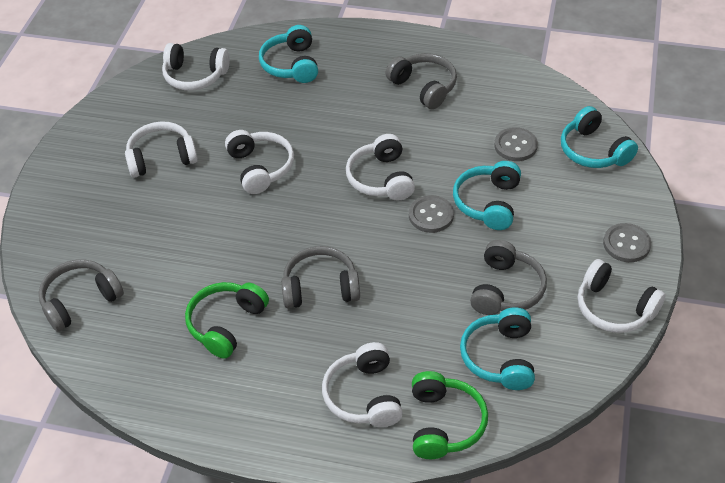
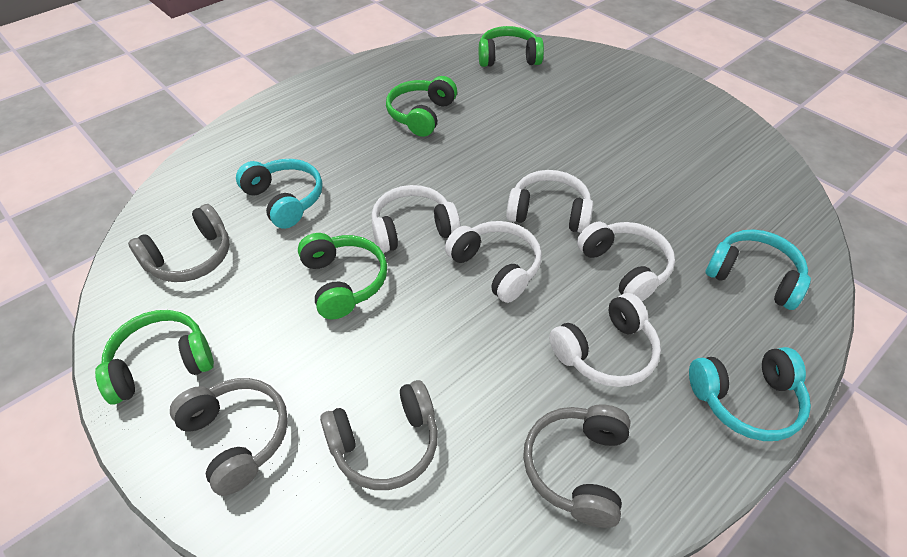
green headphones: [185,282,269,359] [412,371,488,459] = 2 -> [95,310,214,404] [298,233,387,319] [386,76,457,137] [479,26,544,67] = 4
grey button: [409,195,454,233] [494,127,538,161] [603,223,651,262] = 3 -> none = 0
turquoise headphones: [259,25,318,83] [453,161,521,230] [460,307,535,390] [561,106,638,168] = 4 -> [236,159,322,229] [689,347,811,441] [706,229,811,310] = 3
white headphones: [125,121,198,178] [162,43,230,91] [225,130,294,194] [322,342,403,427] [346,134,415,200] [578,259,666,333] = 6 -> [372,185,461,253] [445,221,542,303] [506,170,593,233] [549,293,661,387] [577,222,675,301] = 5

